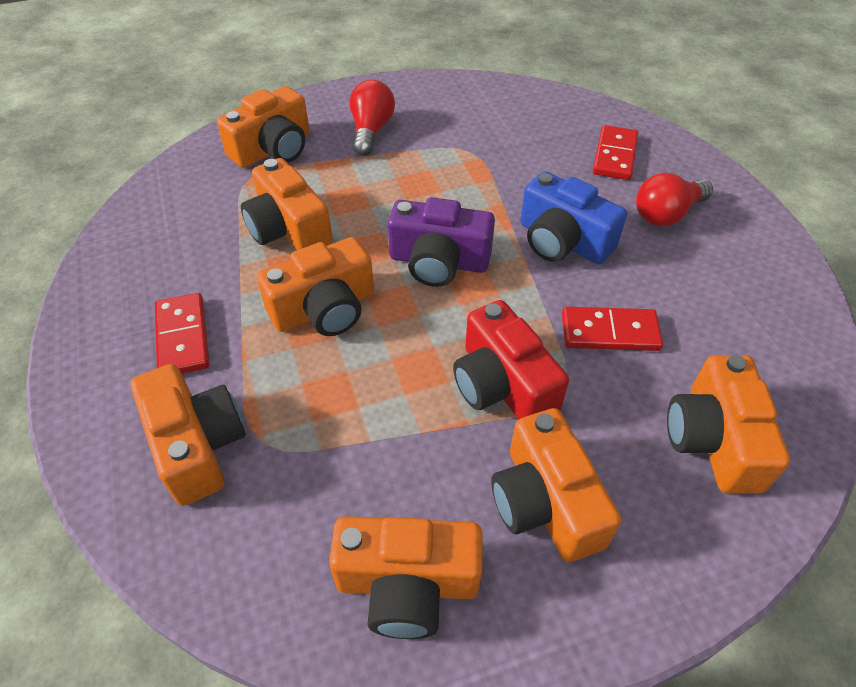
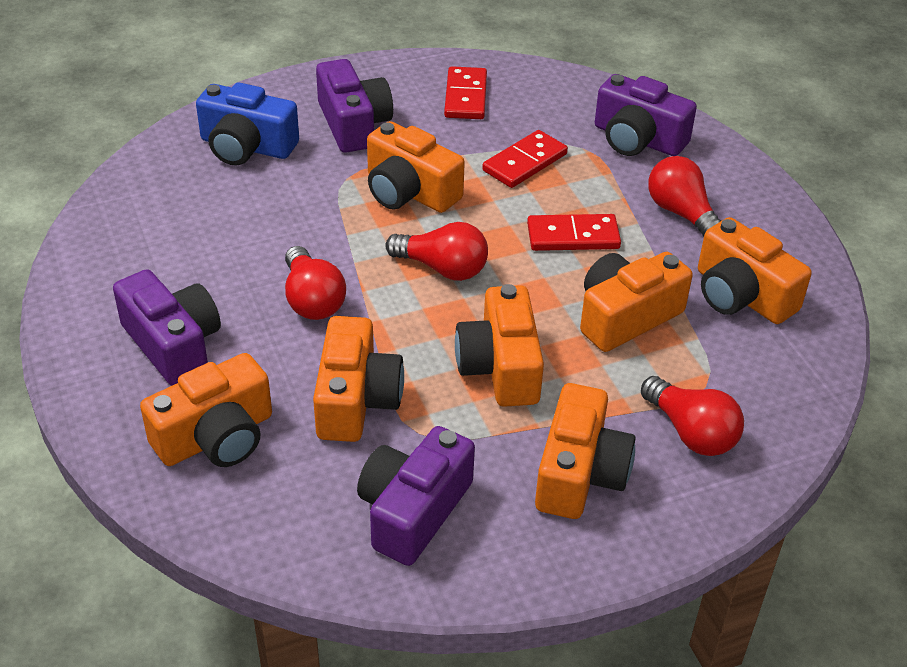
purple camera: [388,197,495,287] = 1 -> [113,269,221,386] [316,59,393,153] [357,426,475,566] [595,74,697,156] = 4
red camera: [453,300,569,419] = 1 -> none = 0
red light bulb: [349,80,395,156] [636,173,713,227] = 2 -> [285,246,346,320] [385,222,488,281] [641,376,744,456] [648,156,721,236] = 4

